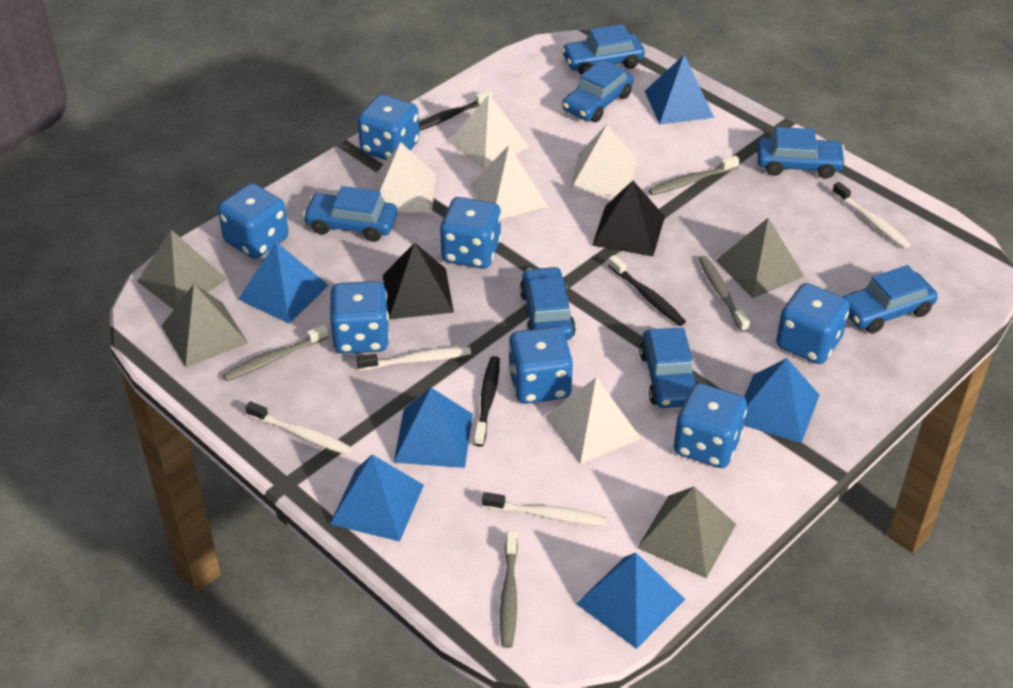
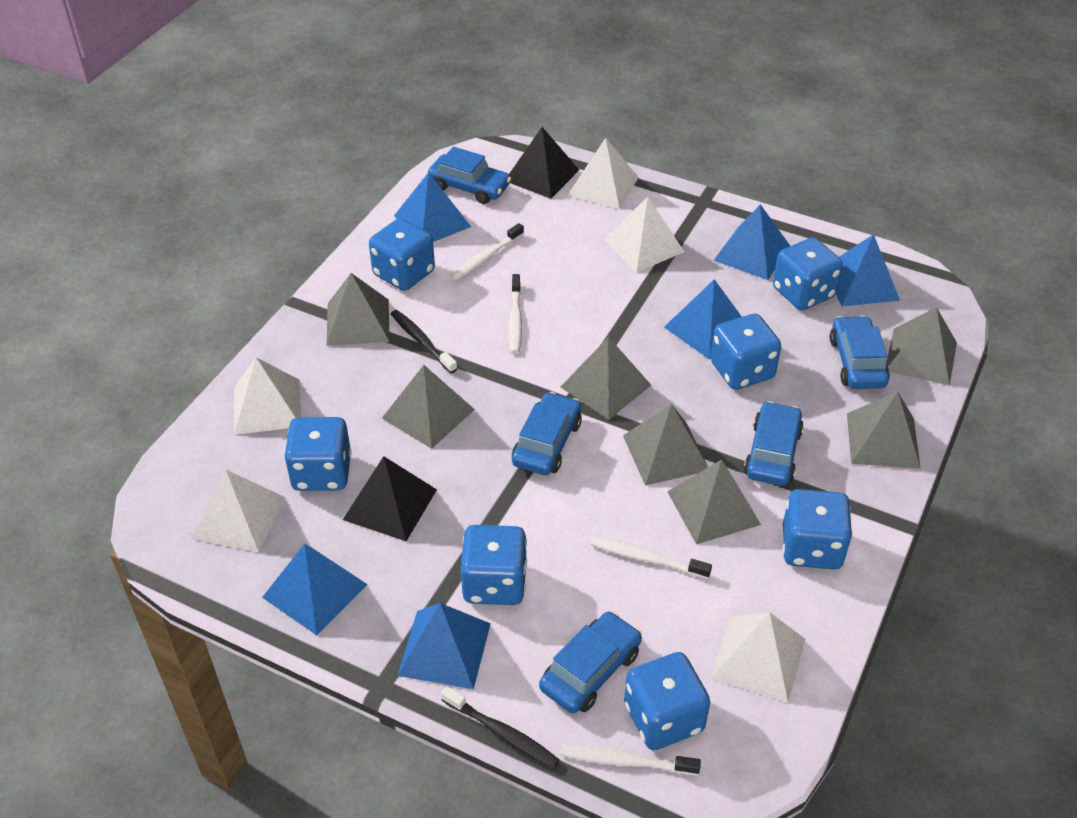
black toothbrush: [419,89,493,131] [474,356,500,446] [608,255,686,326] = 3 -> [391,310,457,373] [441,686,560,769] = 2
blue car: [303,186,397,242] [520,266,576,340] [562,24,645,75] [562,59,633,122] [639,328,698,408] [757,127,846,179] [843,265,938,334] = 7 -> [428,147,511,204] [512,392,582,475] [539,611,642,713] [744,401,804,486] [830,316,890,389] = 5
grey pyramid: [137,230,227,310] [162,284,248,368] [637,486,736,578] [715,218,805,298] = 4 -> [327,273,390,346] [382,365,475,449] [561,337,651,420] [623,404,708,486] [667,460,761,544] [847,392,921,469] [886,307,957,386] = 7
grey toothbrush: [223,324,329,381] [500,530,518,648] [649,155,740,195] [698,256,750,332] = 4 -> none = 0

